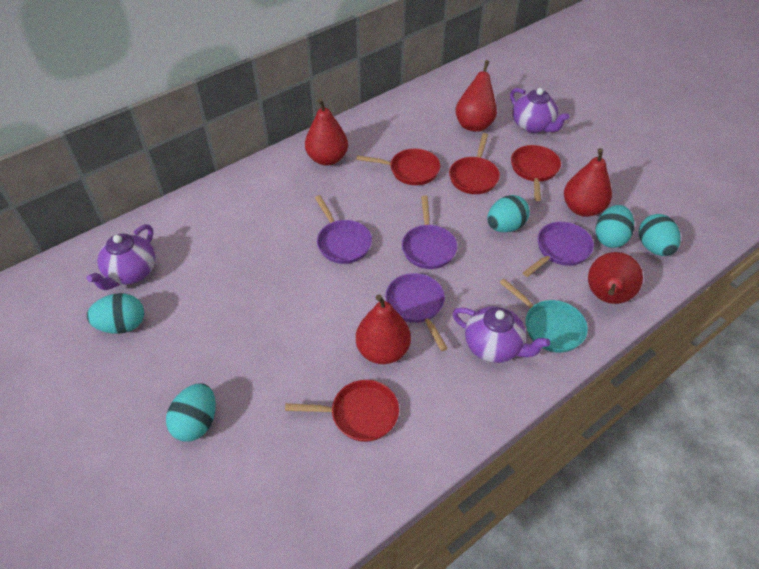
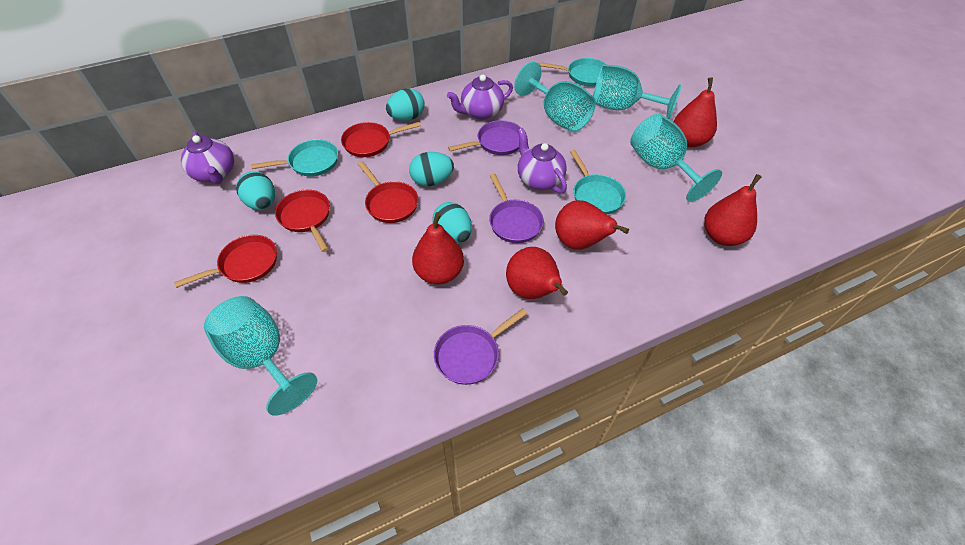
purple pan: [315,195,372,264] [385,273,448,351] [402,195,457,269] [523,222,594,277] = 4 -> [434,308,528,385] [448,120,521,155] [489,173,544,243] = 3
turquoise egg: [87,293,144,334] [166,383,216,442] [487,195,530,232] [596,205,634,248] [639,214,681,256] = 5 -> [236,171,275,210] [386,88,425,121] [409,152,454,186] [432,202,472,243] = 4
turquoise goblet: none = 0 -> [204,296,317,416] [514,62,596,132] [593,64,681,119] [630,114,722,202] = 4
turquoise pan: [499,278,588,353] = 1 -> [251,139,338,177] [539,58,607,87] [570,150,626,214] = 3

